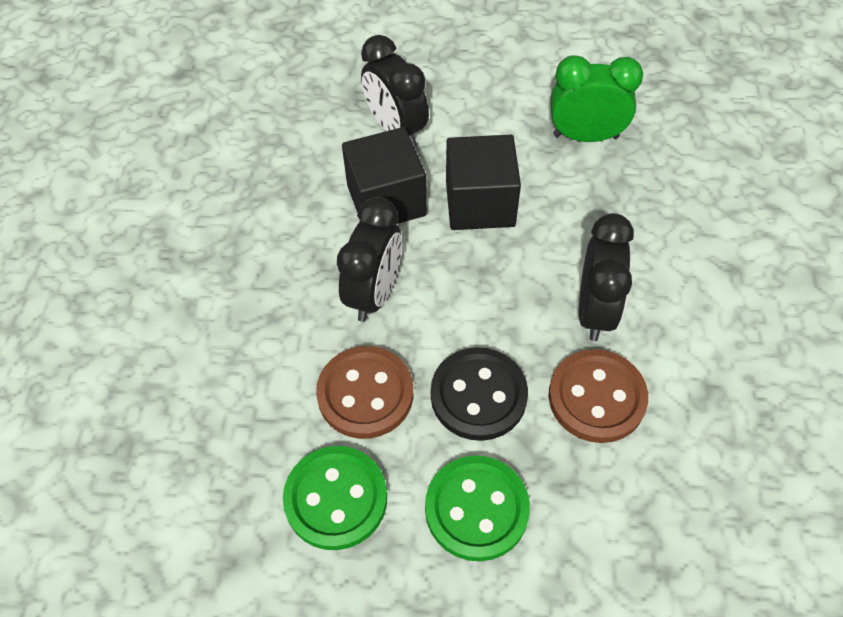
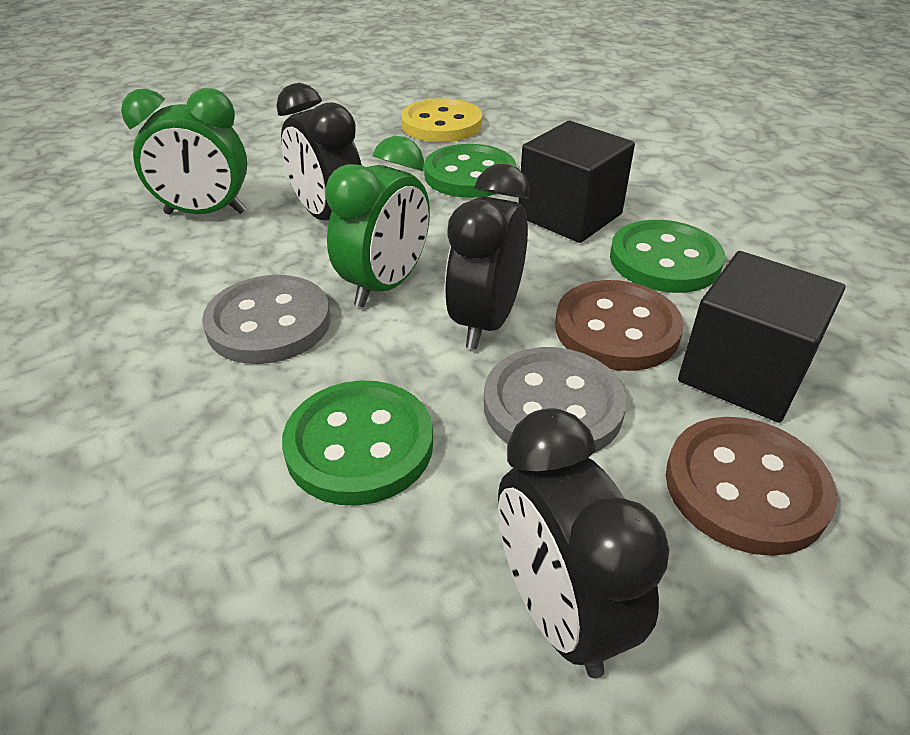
black button: [431,347,528,441] = 1 -> none = 0
green button: [283,446,387,550] [425,456,530,561] = 2 -> [282,380,433,506] [424,144,516,198] [610,220,725,293] = 3
green clock: [551,55,643,142] = 1 -> [121,88,247,215] [325,136,430,307] = 2
grey button: none = 0 -> [202,275,330,364] [484,347,627,453] = 2
yellow button: none = 0 -> [401,98,482,142] = 1

